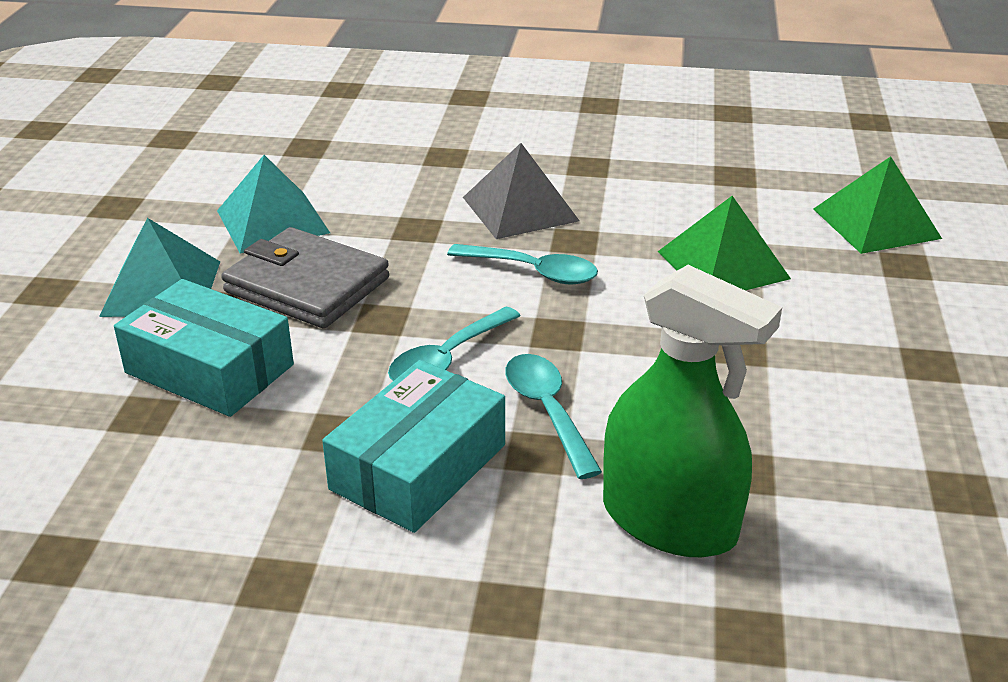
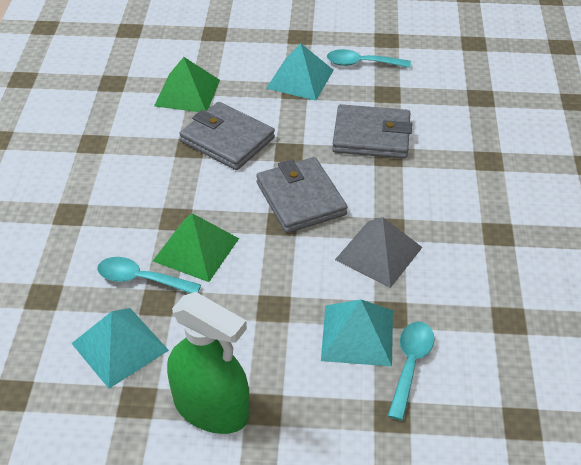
grey wallet: [221,227,389,329] = 1 -> [180,102,275,170] [256,157,347,233] [332,104,412,159] = 3
turquoise box: [114,279,294,417] [322,360,505,533] = 2 -> none = 0
turquoise pyramid: [99,218,220,317] [217,155,330,253] = 2 -> [71,308,169,388] [266,43,334,101] [321,299,393,366] = 3

